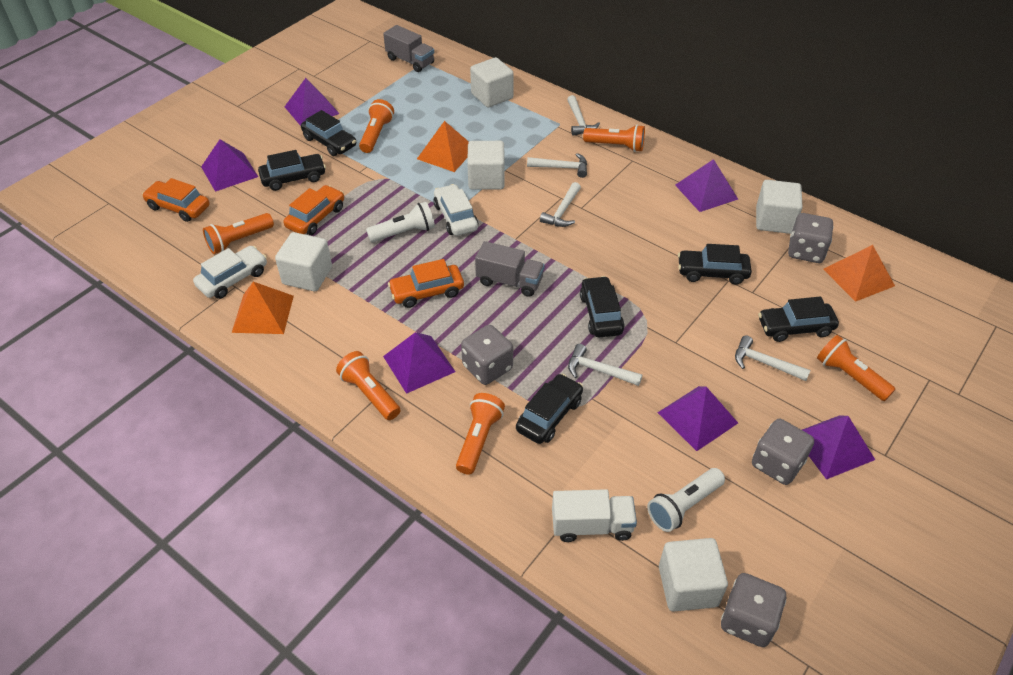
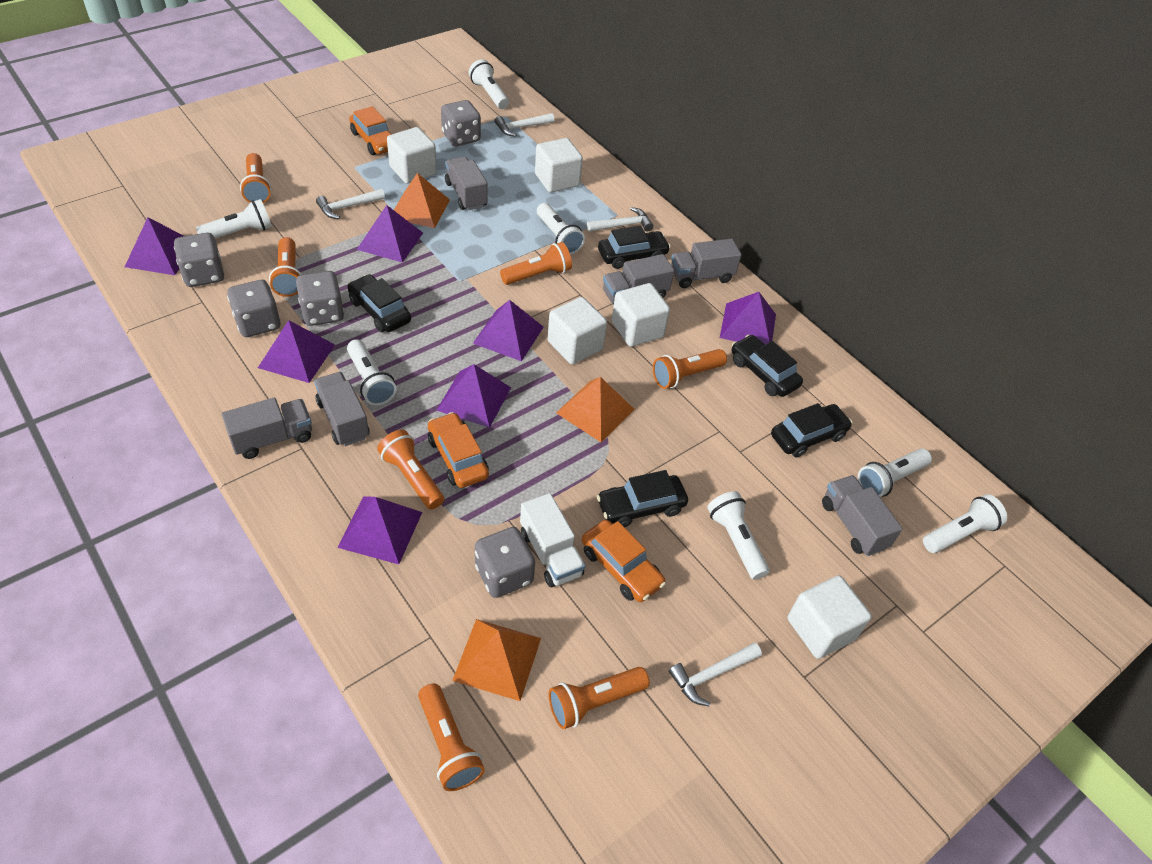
black car: [258,150,326,191] [301,110,356,156] [516,374,583,444] [580,276,625,337] [678,244,752,285] [758,297,839,342] = 6 -> [347,274,411,332] [597,470,688,527] [598,226,671,269] [732,335,803,397] [771,403,853,457] = 5
grey dice: [461,325,513,385] [721,573,786,647] [752,419,814,485] [788,213,834,263] = 4 -> [174,233,224,287] [227,280,280,337] [296,271,344,326] [441,100,481,146] [475,527,535,598] = 5
grey truck: [383,25,434,72] [475,241,545,297] = 2 -> [222,398,312,459] [314,372,370,446] [445,157,487,210] [603,254,674,306] [671,239,742,288] [822,475,903,556] = 6
orange flashlight: [203,213,274,254] [336,351,400,420] [359,99,394,153] [456,393,505,475] [583,124,645,152] [817,335,896,401] = 6 -> [240,153,272,203] [269,237,302,297] [377,430,444,510] [418,683,485,791] [500,242,572,285] [548,667,650,729] [653,349,727,389] = 7
purple pyramid: [201,139,258,192] [285,78,340,126] [383,332,455,394] [657,386,738,451] [675,159,738,212] [802,415,875,479] = 6 -> [125,217,184,275] [258,320,335,383] [337,496,422,564] [357,205,423,263] [437,364,511,428] [473,300,544,361] [720,292,776,345] = 7
white car: [193,246,267,299] [433,184,478,236] = 2 -> none = 0
white flashlight: [366,202,435,242] [647,468,725,532] = 2 -> [196,199,272,239] [347,339,397,406] [469,59,509,109] [537,203,585,254] [707,491,770,580] [858,448,932,497] [923,494,1007,553] = 7
white hammer: [527,153,587,178] [540,182,581,227] [567,95,600,136] [568,344,643,386] [735,336,811,381] = 5 -> [316,189,385,219] [495,113,554,137] [587,207,654,232] [669,642,762,706] = 4

